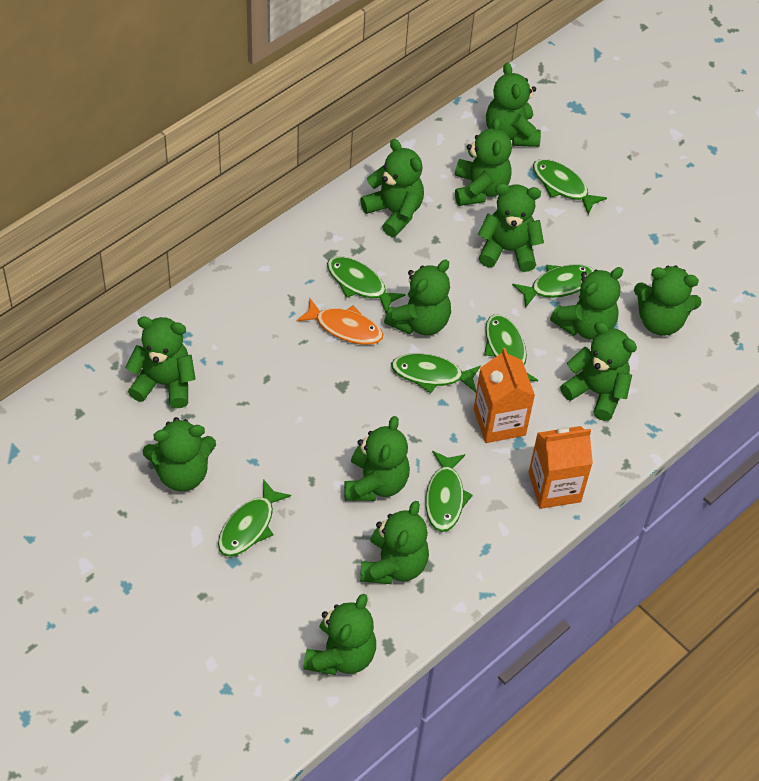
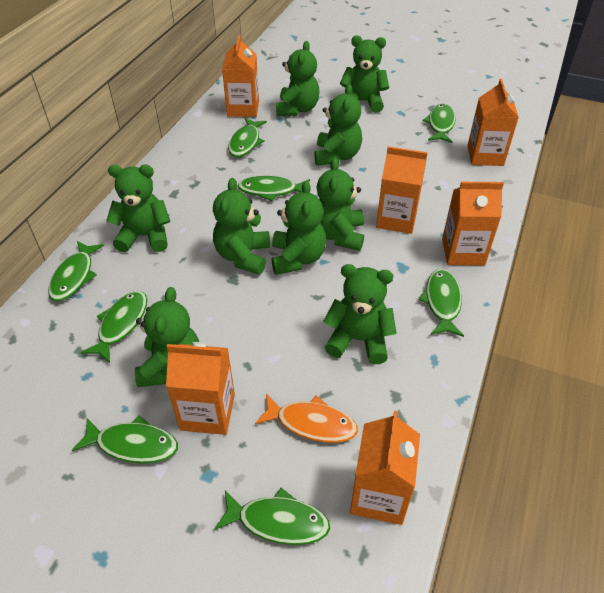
green fish: [218,479,291,556] [327,256,406,313] [391,353,481,393] [426,451,472,532] [484,314,538,381] [512,264,594,308] [533,159,607,215] = 7 -> [48,241,104,301] [72,415,178,463] [80,291,147,363] [214,488,330,545] [228,118,267,157] [238,176,310,201] [419,269,464,337] [423,104,456,143] = 8
green teddy bear: [125,317,195,408] [143,417,216,491] [303,594,376,675] [344,416,410,501] [360,139,424,237] [360,501,429,584] [384,260,451,335] [455,117,512,206] [478,183,544,272] [486,62,541,147] [550,267,623,340] [560,322,637,421] [634,265,702,336] = 13 -> [106,164,170,252] [135,287,199,387] [213,178,270,275] [271,181,326,275] [276,41,320,116] [315,84,362,165] [317,158,364,251] [323,264,397,364] [340,36,389,113] = 9
orange carton: [474,348,535,443] [528,426,593,509] = 2 -> [166,342,235,435] [222,35,259,117] [350,411,420,525] [376,146,428,234] [442,182,504,265] [467,79,519,166] = 6

